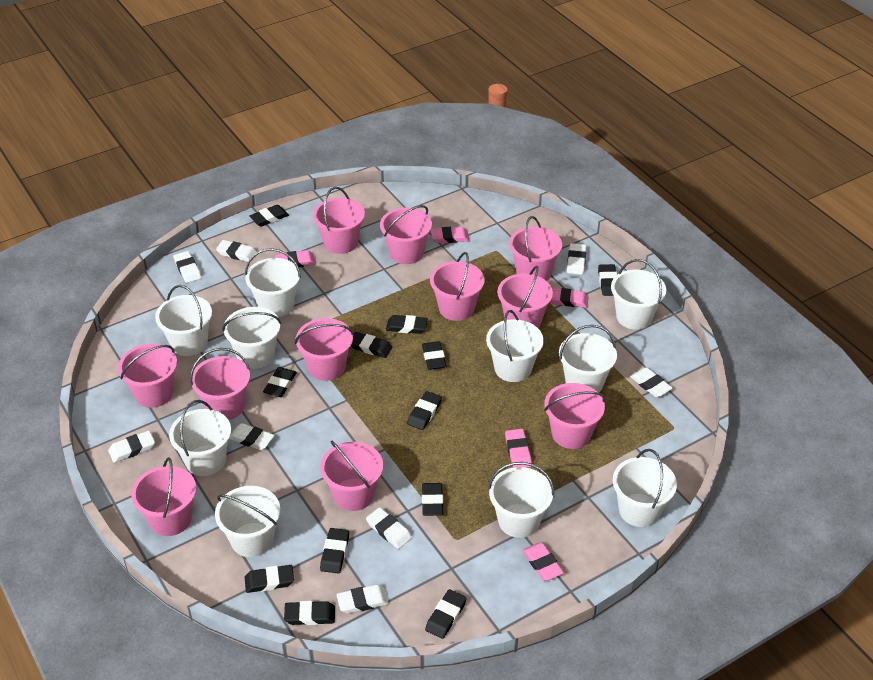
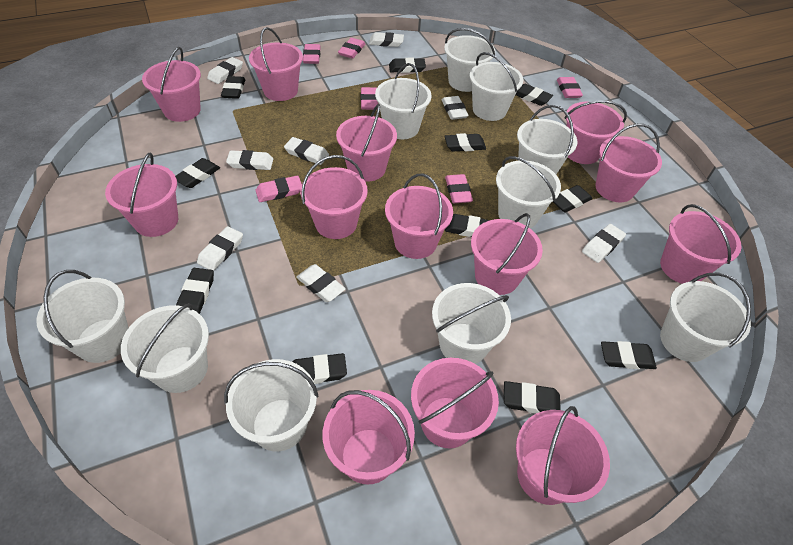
black eraser: [245,565,294,593] [249,205,289,227] [263,367,297,397] [284,601,335,625] [320,528,349,574] [351,332,392,358] [386,315,428,334] [407,391,442,430] [422,341,447,370] [422,483,443,516] [425,589,467,639] [598,264,618,296] = 12 -> [175,158,220,188] [176,268,214,314] [221,76,245,99] [292,353,347,384] [389,58,426,73] [444,133,486,151] [445,214,490,237] [504,381,561,413] [516,84,553,106] [553,185,592,213] [601,341,657,369] = 11
pink bucket: [118,344,177,408] [131,457,196,536] [190,348,250,420] [295,318,354,381] [313,187,365,254] [320,441,383,511] [380,205,432,264] [430,252,485,321] [497,266,553,328] [509,216,562,281] [544,383,605,449] = 11 -> [105,153,178,237] [142,47,201,122] [249,27,303,101] [300,155,368,239] [322,390,415,485] [336,104,397,182] [385,174,453,259] [411,358,499,448] [471,213,543,295] [516,406,610,505] [565,101,627,164] [595,124,662,202] [660,204,742,284] = 13
pink eraser: [275,250,316,267] [431,227,469,243] [505,429,532,468] [522,542,564,581] [551,288,589,308] = 5 -> [256,176,302,202] [303,44,321,64] [338,38,365,58] [361,87,378,110] [445,174,473,203] [557,77,583,98] = 6

